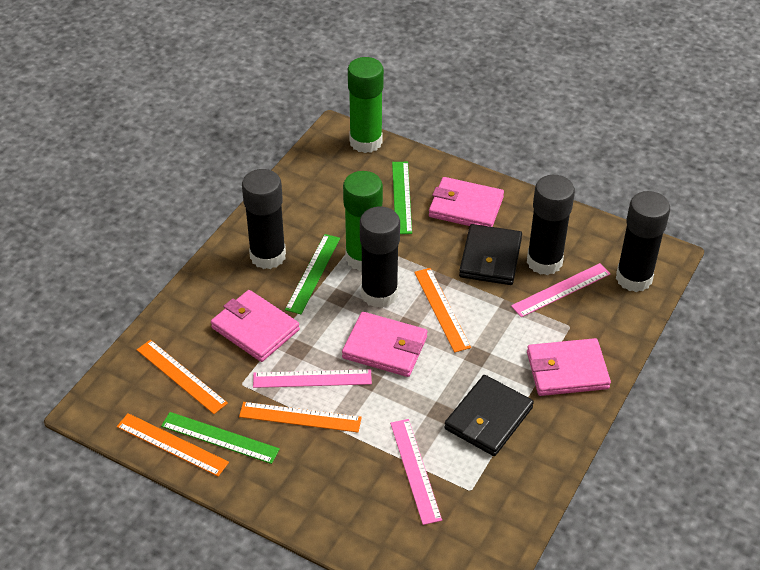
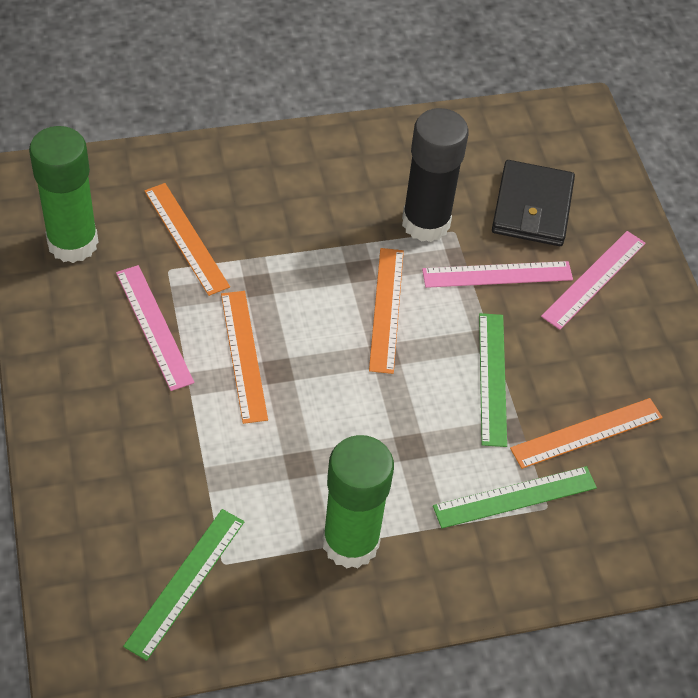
black glue stick: [242,169,286,269] [360,207,400,308] [527,175,575,275] [616,191,670,292] = 4 -> [402,108,469,242] = 1
black wallet: [444,375,534,456] [459,224,522,285] = 2 -> [492,160,575,246] = 1
pink wallet: [211,290,300,362] [342,312,428,377] [429,177,504,227] [527,338,611,396] = 4 -> none = 0

